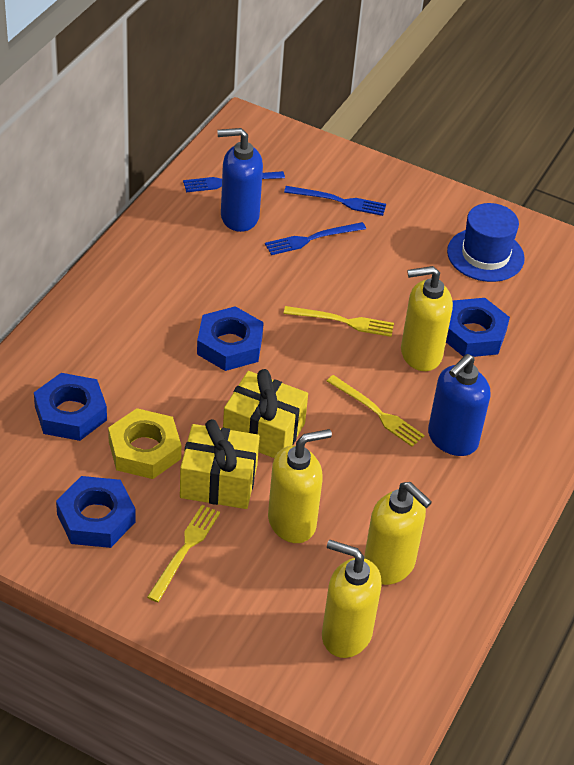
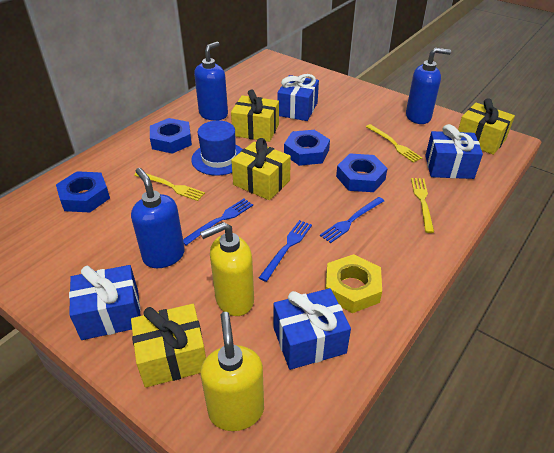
blue gift: none = 0 -> [69,265,141,340] [273,288,351,370] [277,74,319,121] [425,124,483,179] = 4
blue soap dispenser: [217,128,263,232] [428,354,490,456] = 2 -> [131,168,185,268] [194,41,228,121] [406,48,451,124] = 3
yellow gift: [180,419,260,509] [223,369,308,458] = 2 -> [131,304,206,388] [231,89,279,142] [231,138,291,200] [458,98,515,155] = 4
yellow soap dispenser: [268,429,332,543] [322,540,382,658] [364,482,432,585] [401,266,453,371] = 4 -> [200,222,254,316] [200,312,264,431] = 2

